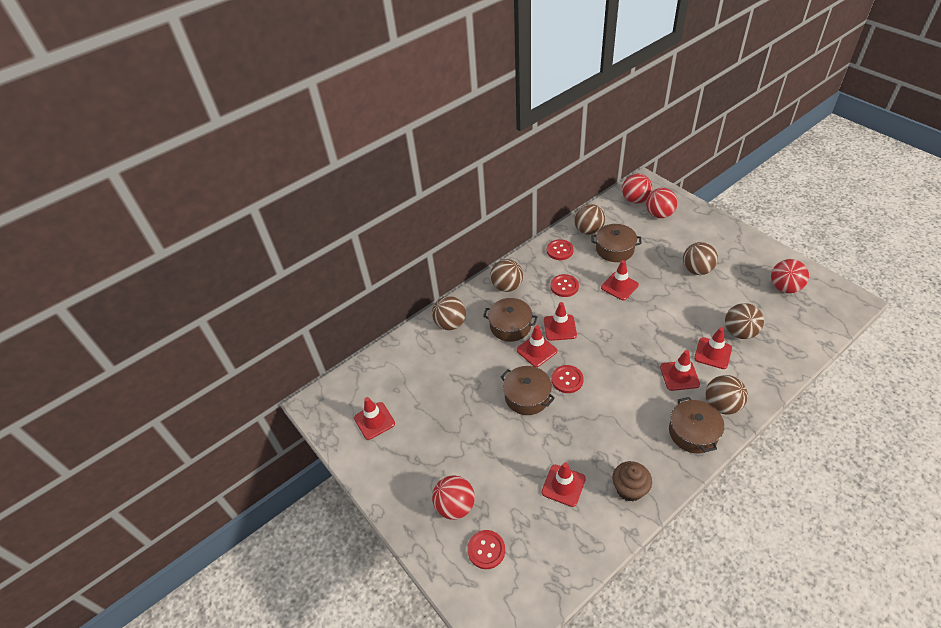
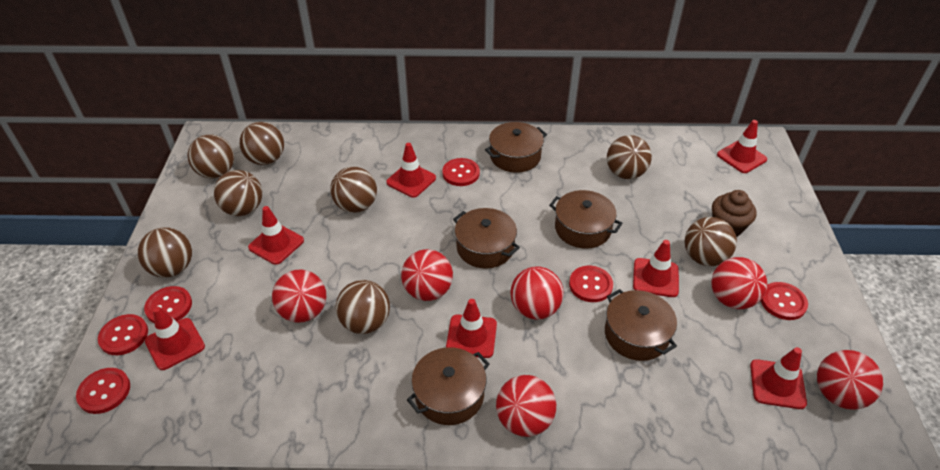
brown ball: [432,296,466,330] [490,259,523,292] [574,204,605,235] [683,242,718,275] [706,375,748,415] [725,303,764,339] = 6 -> [138,227,192,278] [187,134,234,178] [214,170,262,216] [239,122,284,165] [330,167,377,213] [336,280,390,334] [607,135,652,179] [685,217,737,266] = 8
brown pot: [483,298,537,342] [501,366,555,415] [592,224,642,262] [669,397,724,453] = 4 -> [407,347,490,425] [453,208,520,268] [485,122,547,173] [549,190,622,249] [605,289,677,361] = 5
red ball: [432,475,475,520] [622,174,652,204] [646,188,678,218] [771,259,809,293] = 4 -> [272,269,326,323] [401,249,453,301] [496,375,556,437] [510,266,564,320] [711,257,767,309] [817,350,883,410] = 6
red button: [467,530,505,569] [547,239,574,260] [550,274,579,297] [552,365,584,393] = 4 -> [76,368,130,414] [98,314,148,355] [144,286,192,323] [442,158,480,186] [569,266,613,302] [761,282,808,320] = 6

